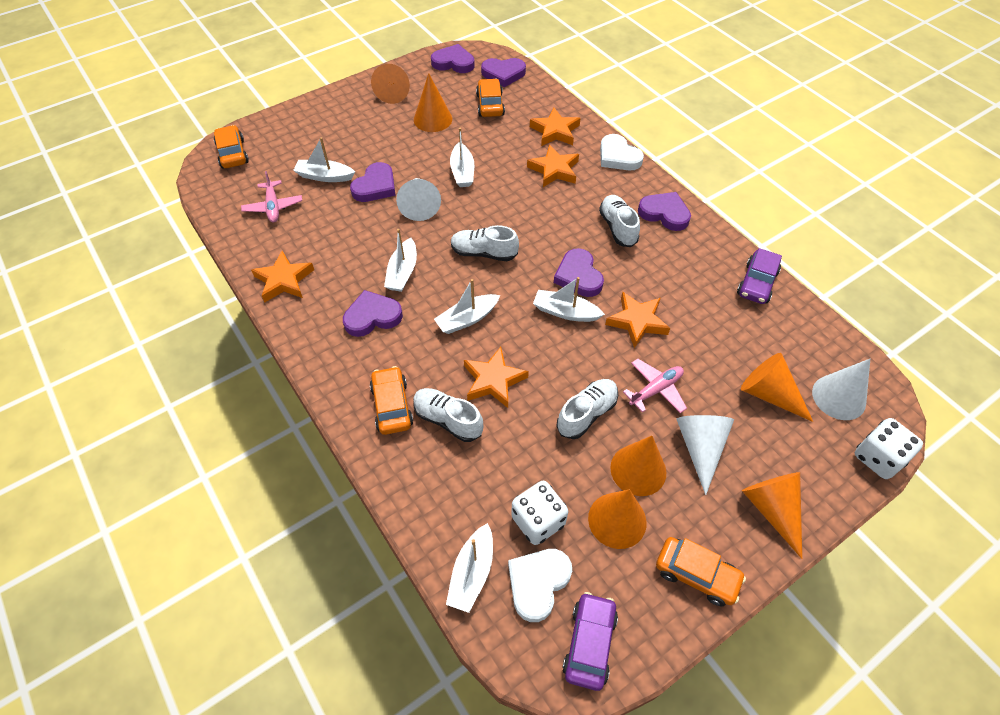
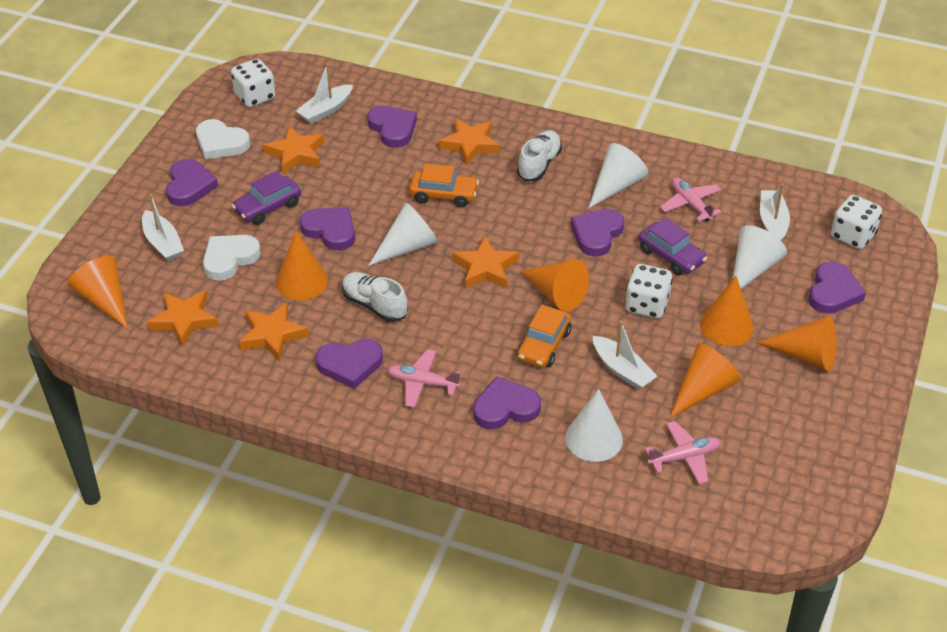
orange car: [214,125,249,168] [370,366,413,435] [476,79,505,117] [656,537,746,606] = 4 -> [409,164,479,207] [517,305,571,368] = 2
pink plane: [241,171,302,222] [623,359,687,413] = 2 -> [387,349,461,408] [645,421,721,484] [660,177,722,222] = 3
purple heart: [343,290,403,337] [350,162,396,202] [431,44,475,73] [481,58,526,87] [554,248,604,297] [638,192,691,231] = 6 -> [166,159,218,206] [299,207,355,251] [316,339,383,389] [367,106,417,148] [473,377,541,429] [571,209,624,256] [809,262,866,314] = 7
white boat: [293,137,355,182] [384,229,417,292] [434,279,500,334] [446,523,493,613] [450,128,474,187] [533,277,605,322] = 6 -> [142,194,184,261] [296,63,353,124] [593,321,658,390] [760,183,790,240] = 4
white cone: [396,178,441,221] [676,415,734,495] [812,359,870,420] = 3 -> [368,203,438,266] [565,389,623,462] [589,143,648,208] [733,225,787,289] = 4
white dice: [511,481,568,545] [855,418,923,479] = 2 -> [231,59,276,107] [625,264,673,319] [831,195,882,249] = 3
white shoe: [413,388,483,442] [451,225,519,261] [556,379,618,439] [599,195,640,247] = 4 -> [342,272,408,322] [517,130,562,181] = 2

